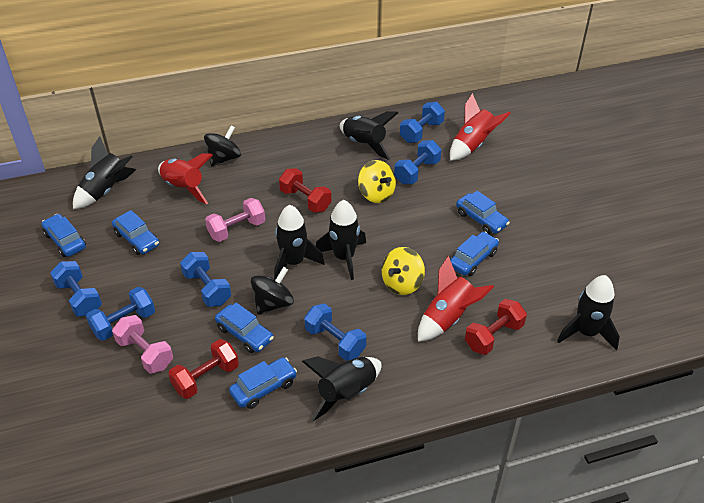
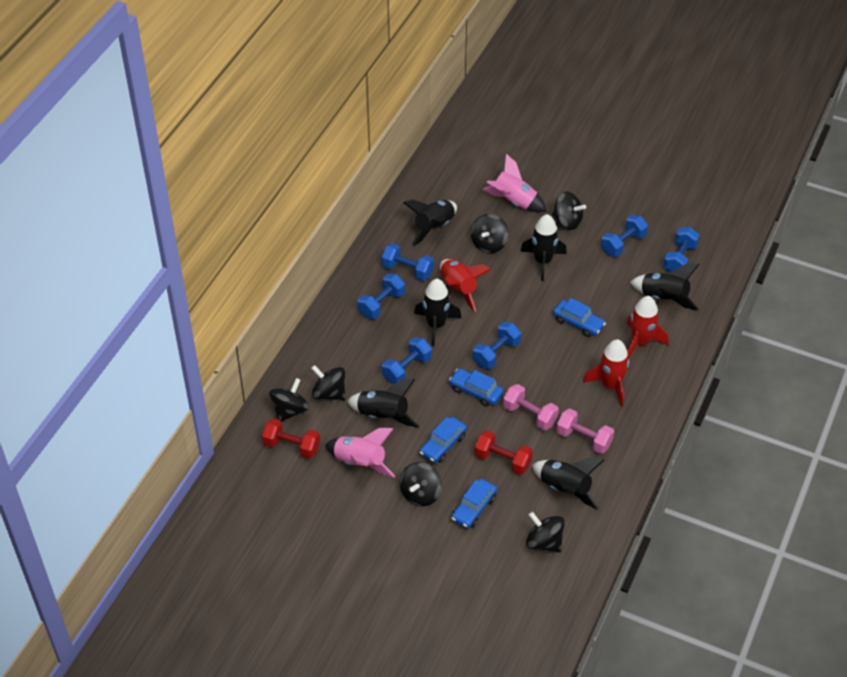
black spinning top: [204,125,241,166] [251,267,294,315] = 2 -> [269,378,309,422] [311,365,345,401] [400,462,442,506] [471,214,509,253] [526,512,565,553] [552,191,586,230] = 6
blue car: [41,214,86,257] [112,210,159,255] [215,303,274,353] [229,357,297,409] [450,232,499,276] [456,191,510,234] = 6 -> [420,417,467,463] [449,368,503,407] [451,479,497,528] [553,298,606,337] = 4
pink rocket: none = 0 -> [325,428,395,478] [483,154,547,212] = 2
red dumbbell: [168,339,239,399] [279,168,331,213] [465,299,527,355] = 3 -> [262,419,320,459] [474,430,533,475] = 2
yellow spinning top: [358,160,396,203] [382,247,425,295] = 2 -> none = 0

